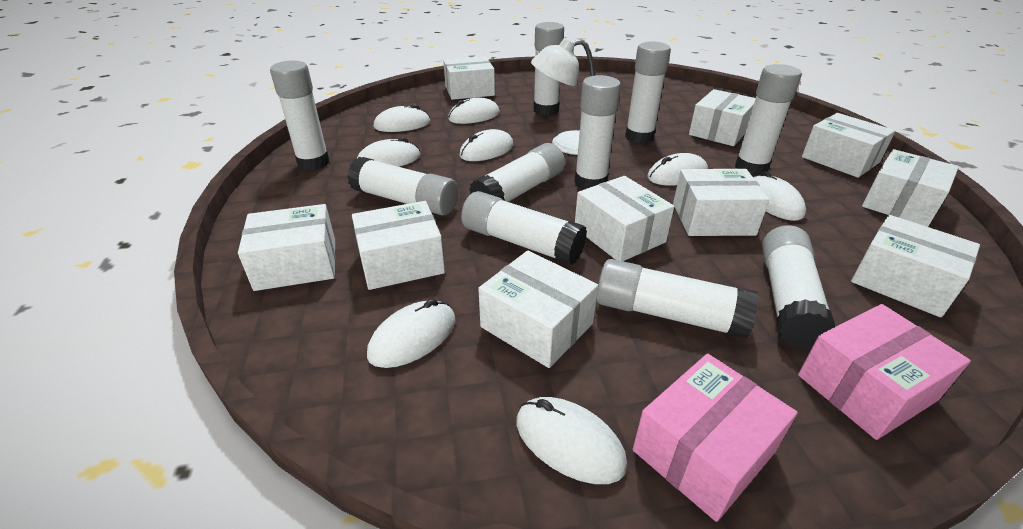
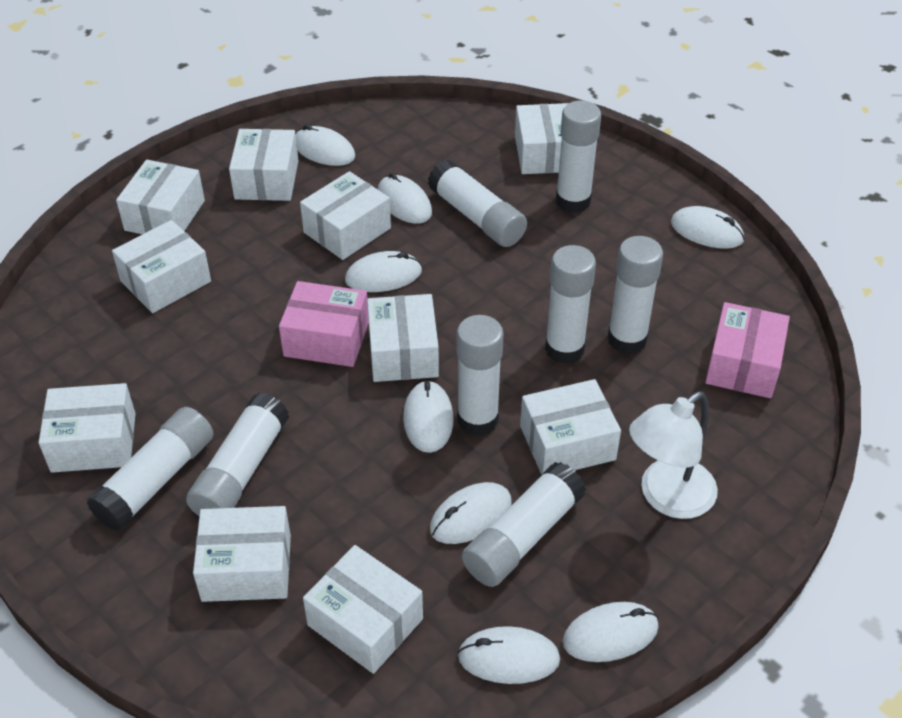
white glue stick: [270,60,330,171] [347,157,458,215] [461,191,587,265] [469,143,565,202] [533,22,564,115] [574,75,621,190] [597,259,759,339] [625,41,671,144] [735,64,802,176] [762,225,835,349] = 10 -> [87,407,214,531] [186,393,289,516] [428,160,527,247] [456,315,504,436] [462,462,586,587] [545,245,596,364] [556,101,601,213] [607,236,663,354] = 8

